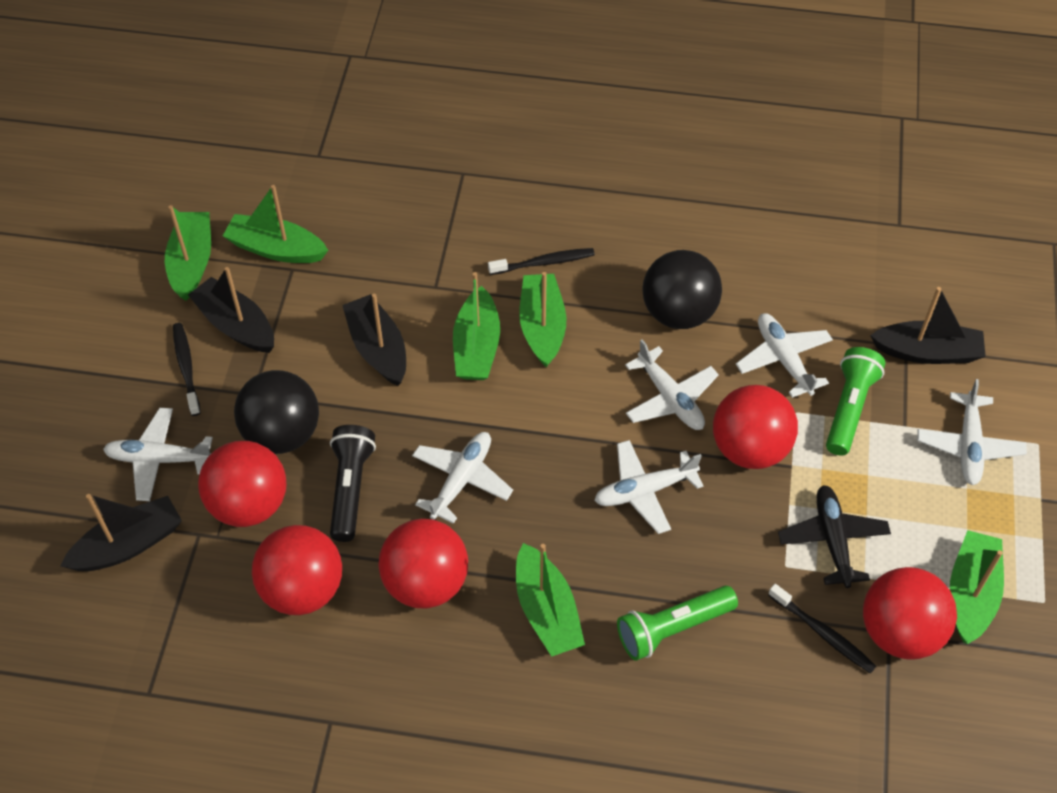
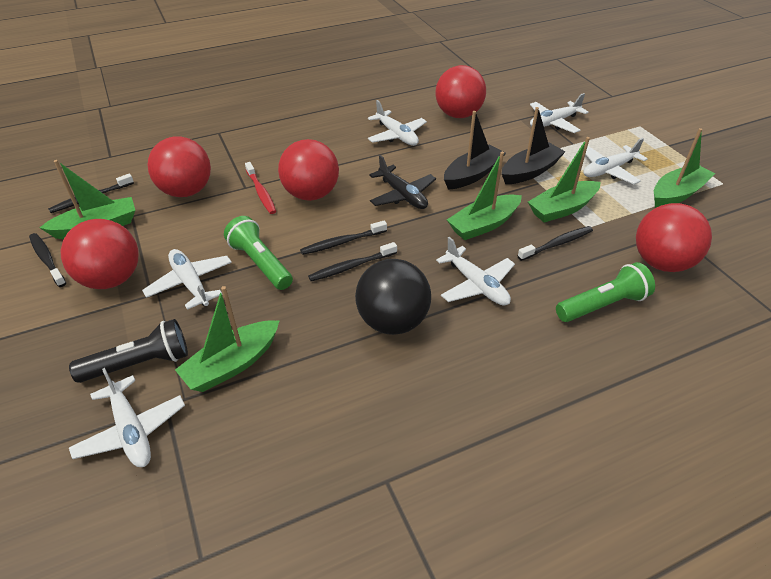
black ball: [234,370,319,454] [642,250,722,329] = 2 -> [355,259,431,335] = 1
black boat: [60,494,182,571] [188,267,274,353] [342,293,406,386] [870,287,986,364] = 4 -> [444,111,506,190] [502,107,566,184] = 2
black toothbrush: [173,323,201,416] [488,248,595,275] [768,584,876,674] = 3 -> [29,233,66,287] [48,174,134,213] [300,221,387,255] [308,242,397,281] [518,226,593,261] = 5
green boat: [165,205,211,301] [223,185,328,263] [453,272,500,380] [516,543,585,657] [519,272,566,367] [950,530,1004,644] = 6 -> [40,160,135,239] [175,286,279,392] [447,152,522,240] [528,137,600,223] [654,128,715,208] = 5
red toothbrush: none = 0 -> [245,162,276,214] = 1

